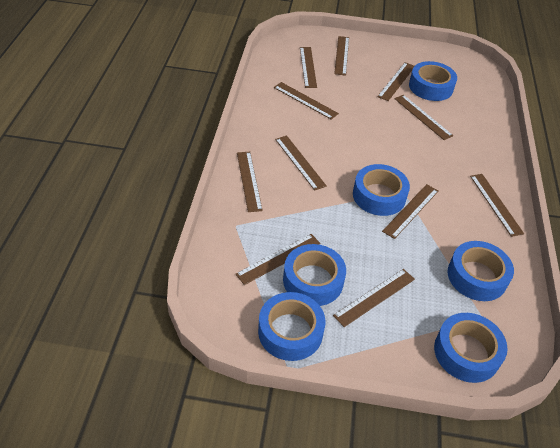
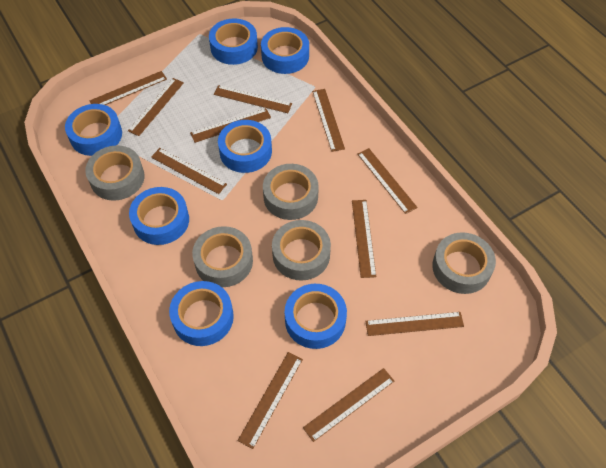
blue tape: [258,292,325,361] [283,244,346,306] [353,164,410,216] [409,61,457,101] [434,313,508,383] [448,241,514,301] = 6 -> [65,104,122,156] [129,187,189,245] [169,281,234,346] [209,18,258,65] [218,120,272,173] [261,27,309,74] [285,284,347,349] = 7
grey tape: none = 0 -> [85,145,145,201] [192,226,253,287] [263,164,319,220] [272,220,331,281] [432,232,496,294] = 5

